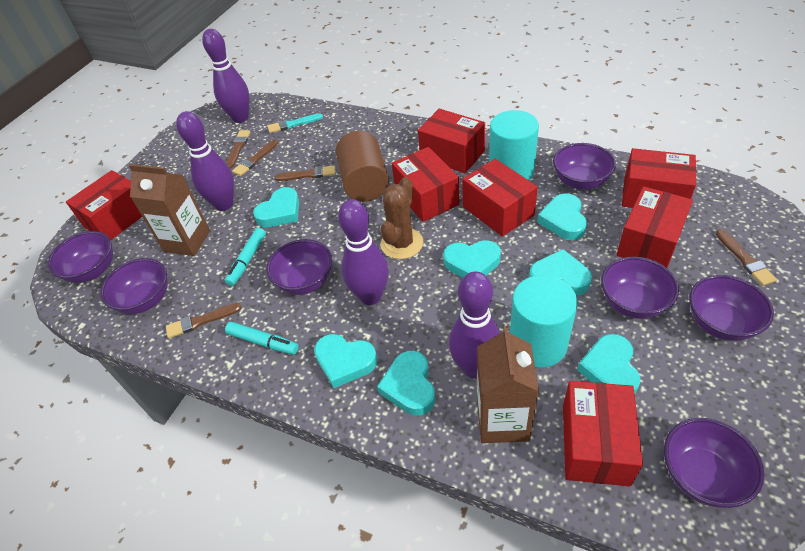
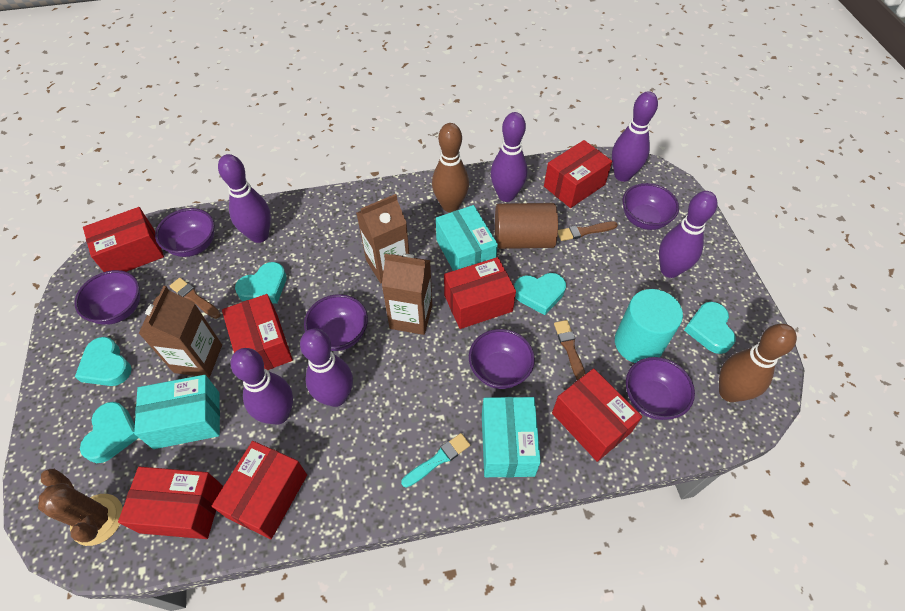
brown bowling pin: none = 0 -> [432,123,469,212] [719,324,797,402] = 2
brown brush: [166,303,241,338] [226,130,251,169] [232,140,278,176] [274,165,335,181] [716,229,777,286] = 5 -> [169,278,221,319] [554,320,585,380] [558,221,618,241] = 3
brown carton: [129,164,210,256] [477,326,539,443] = 2 -> [138,286,222,378] [357,194,409,283] [382,254,432,335] = 3
purple bowl: [48,231,113,283] [100,258,168,314] [267,239,333,295] [553,143,616,190] [601,257,679,319] [664,418,764,508] [689,275,774,341] = 7 -> [74,270,140,325] [155,208,215,257] [304,294,368,351] [469,329,535,389] [622,183,679,230] [626,357,695,420] = 6
purple bowling pin: [176,111,234,211] [202,29,250,123] [338,199,389,305] [449,271,500,379] = 4 -> [218,154,271,243] [231,348,293,425] [300,329,353,407] [491,112,527,202] [612,91,658,182] [659,191,718,278] = 6
turquoise box: none = 0 -> [134,375,220,449] [436,205,498,271] [482,397,541,477] = 3
turquoise cylinder: [489,110,539,180] [510,275,577,368] = 2 -> [615,289,683,363] = 1
turquoise heart: [253,187,299,227] [314,334,377,388] [377,351,435,416] [443,240,501,278] [529,249,592,295] [537,193,587,240] [577,334,640,394] = 7 -> [75,337,132,386] [80,402,138,463] [235,262,287,304] [514,273,566,315] [684,302,736,354] = 5
turquoise marker: [225,228,266,286] [225,322,299,355] = 2 -> none = 0

